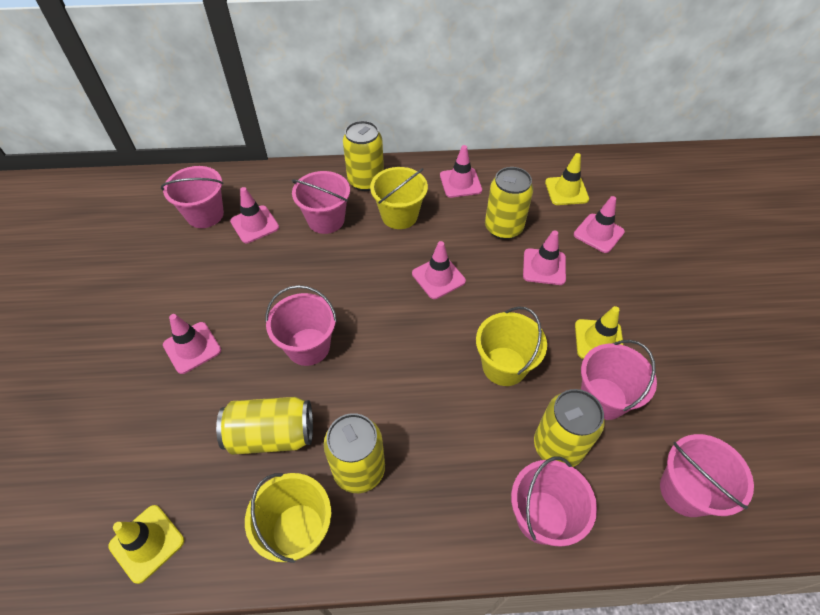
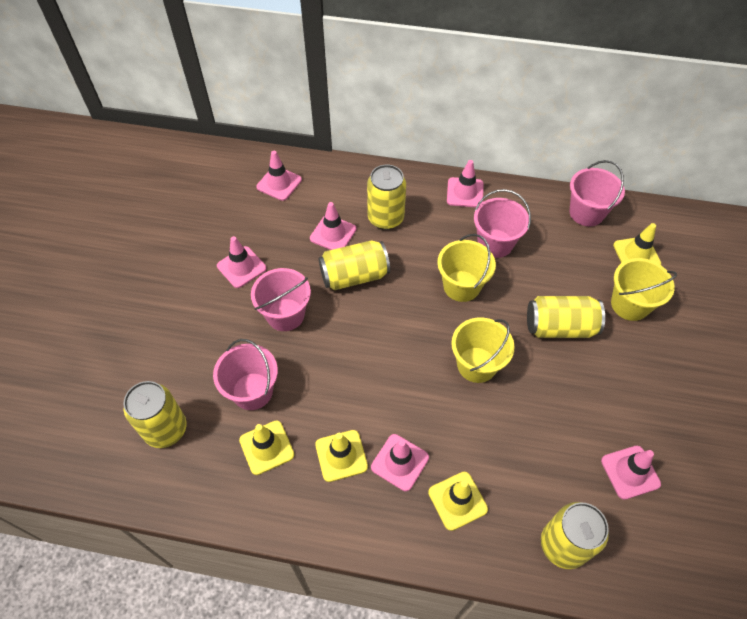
pink bucket: [161,166,224,228] [265,285,337,366] [292,171,350,234] [511,456,597,547] [581,340,657,420] [660,434,754,517] = 6 -> [213,339,278,410] [251,268,311,331] [474,189,531,258] [569,160,625,226] = 4
yellow traffic cone: [108,505,184,584] [545,153,589,205] [575,306,623,359] = 3 -> [239,421,294,475] [315,430,368,482] [428,472,488,531] [613,223,661,265] = 4

